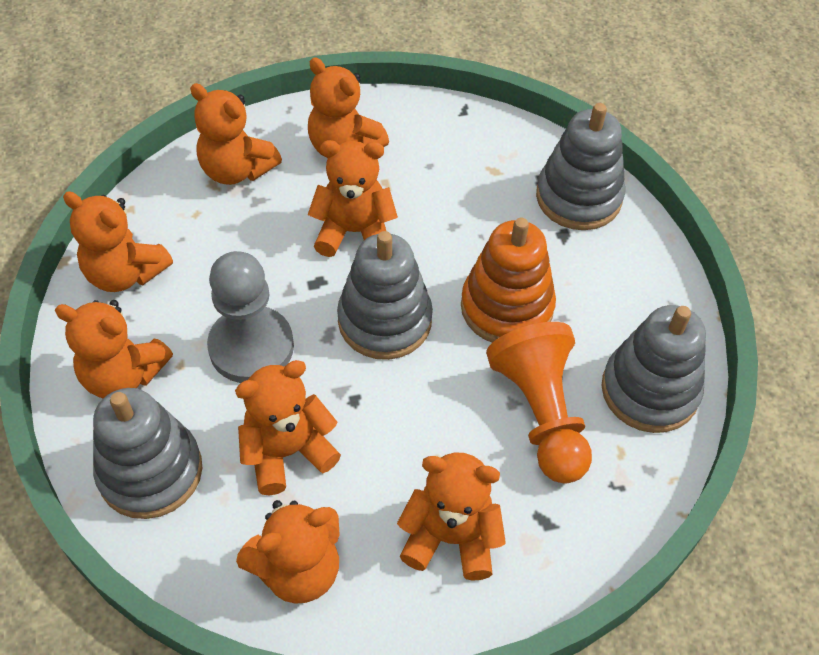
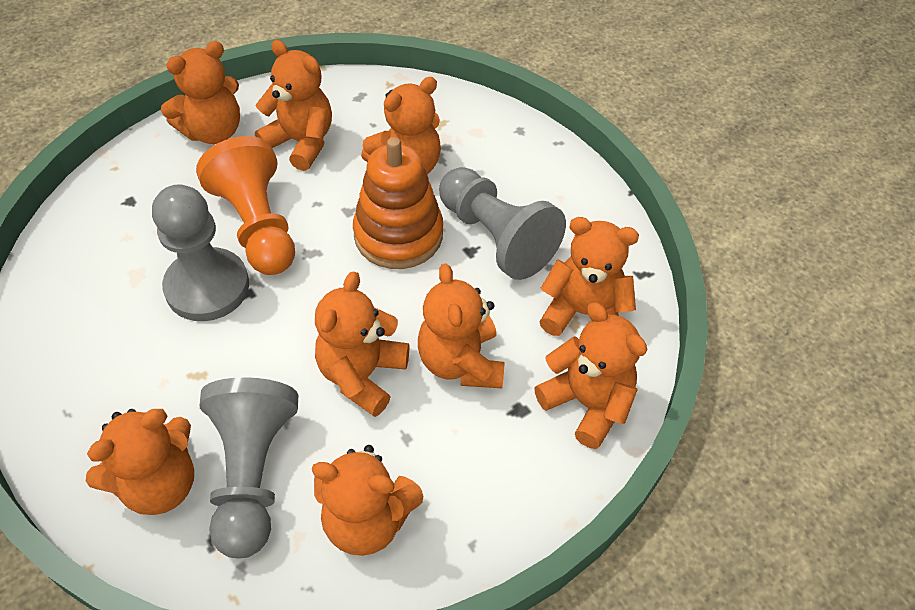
grey pawn: [207,251,294,383] = 1 -> [152,185,249,321] [200,377,298,558] [439,167,566,280] = 3
grey stacking toy: [93,388,202,519] [337,231,433,360] [536,103,625,230] [602,305,706,433] = 4 -> none = 0
orange teddy bear: [55,300,173,398] [63,191,173,292] [190,83,282,185] [235,360,341,495] [236,500,340,604] [308,57,389,158] [308,140,398,257] [397,452,506,581] = 8 -> [86,409,194,515] [161,41,240,144] [255,40,332,171] [312,445,423,556] [315,271,409,417] [361,77,441,174] [418,263,504,388] [534,302,647,449] [539,217,639,336] = 9

